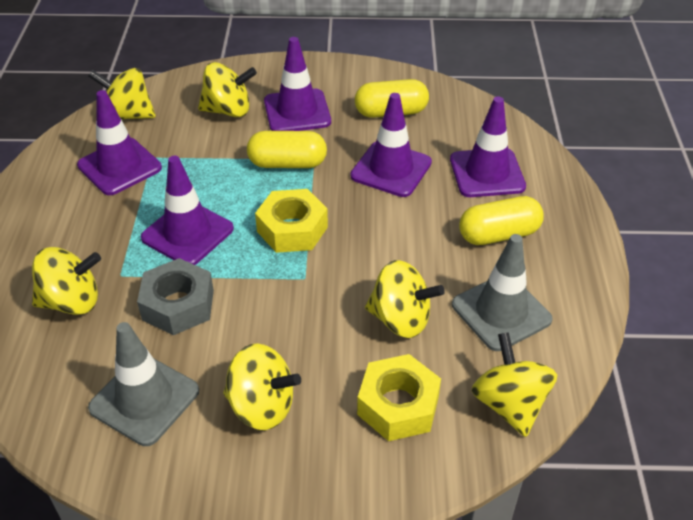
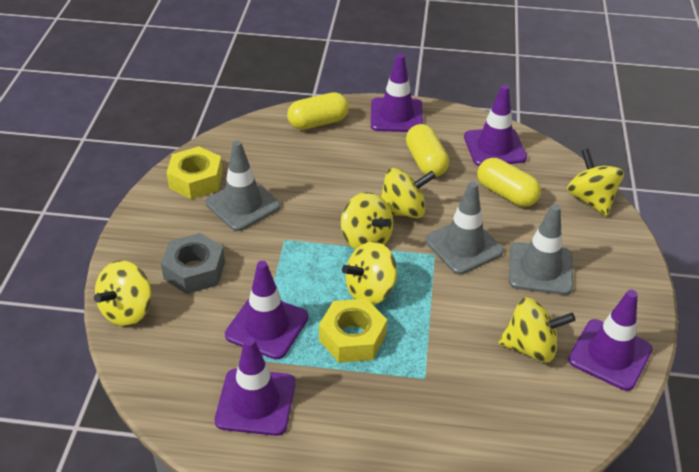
grey traffic cone: [88,322,199,446] [452,234,553,351] = 2 -> [206,140,280,231] [425,181,504,274] [509,204,573,295] = 3

